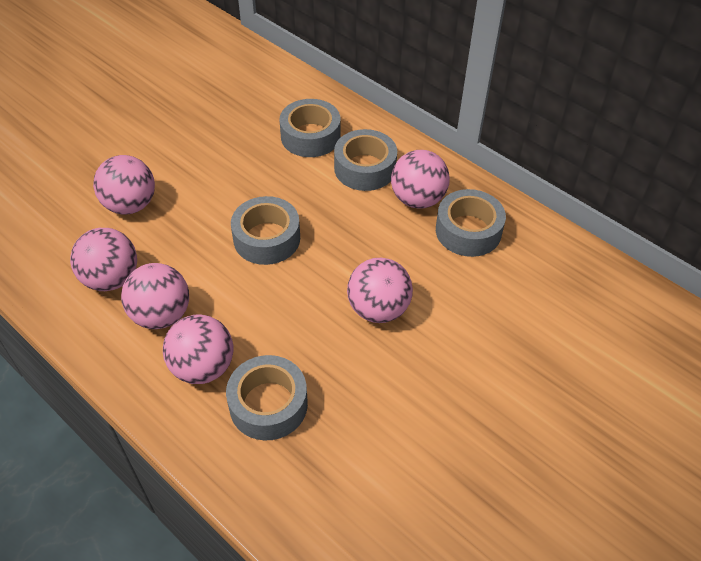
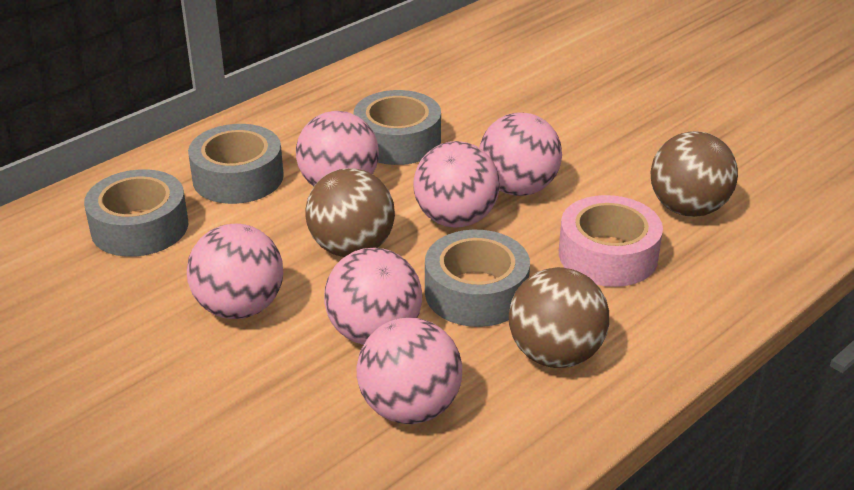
brown ball: none = 0 -> [305,168,395,257] [509,267,609,368] [650,131,738,217] = 3
grey tape: [226,355,308,441] [231,196,300,265] [280,99,340,157] [334,129,397,191] [436,189,506,257] = 5 -> [84,169,188,257] [188,124,284,204] [354,90,441,165] [425,230,530,327] = 4
pink tape: none = 0 -> [559,195,663,287] = 1

